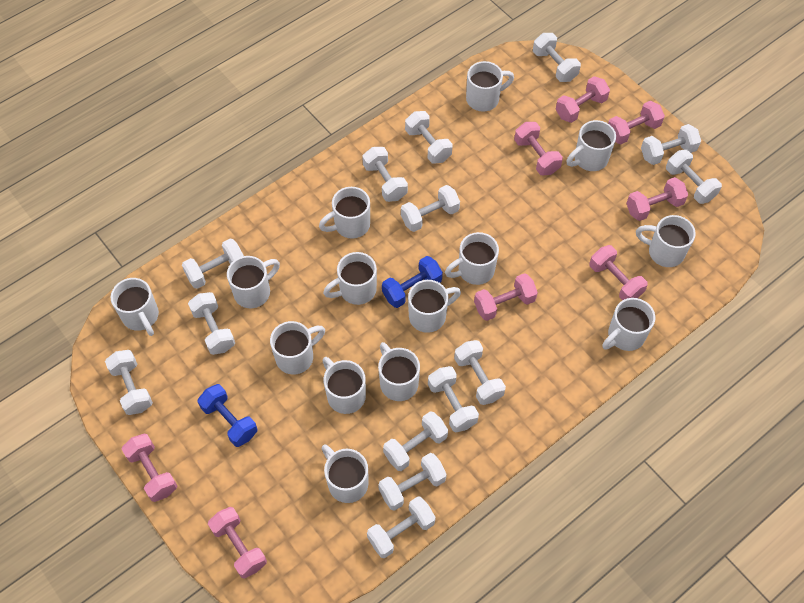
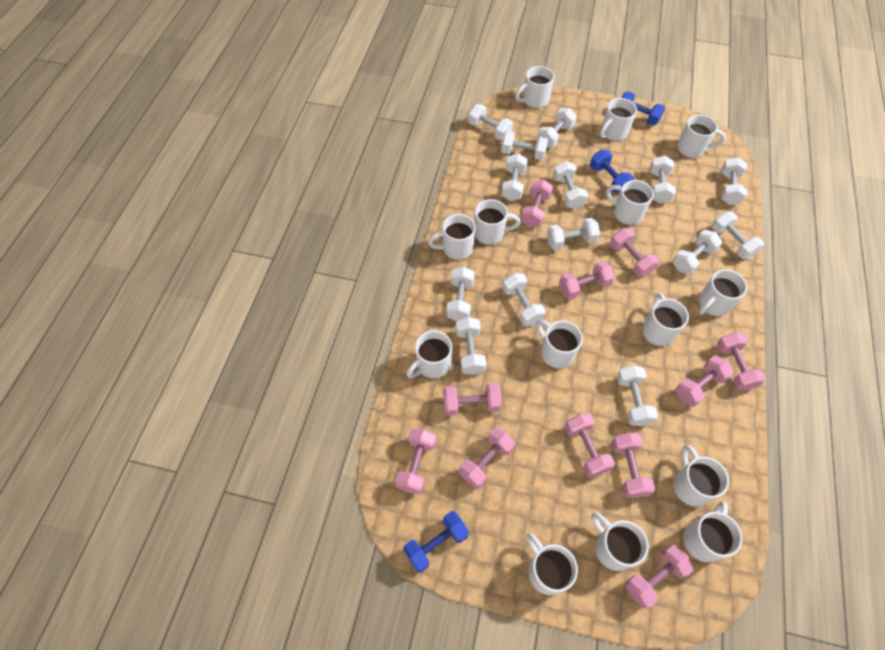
blue dumbbell: [198,384,257,447] [382,256,443,308] = 2 -> [403,511,469,573] [590,150,634,193] [622,91,665,126] = 3
pink dumbbell: [122,434,177,502] [208,507,267,579] [474,273,538,321] [514,122,563,175] [556,76,610,123] [590,245,648,300] [608,101,665,145] [626,177,688,221] = 8 -> [395,429,436,494] [443,383,502,416] [459,427,515,489] [521,179,553,227] [559,261,615,300] [565,413,615,477] [610,228,659,277] [612,433,655,498] [625,545,694,608] [675,355,734,407] [716,332,766,391] = 11

